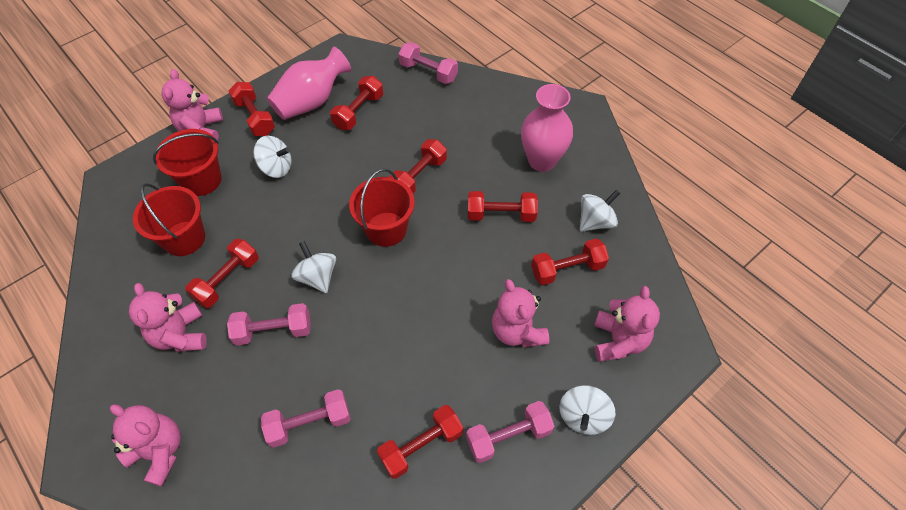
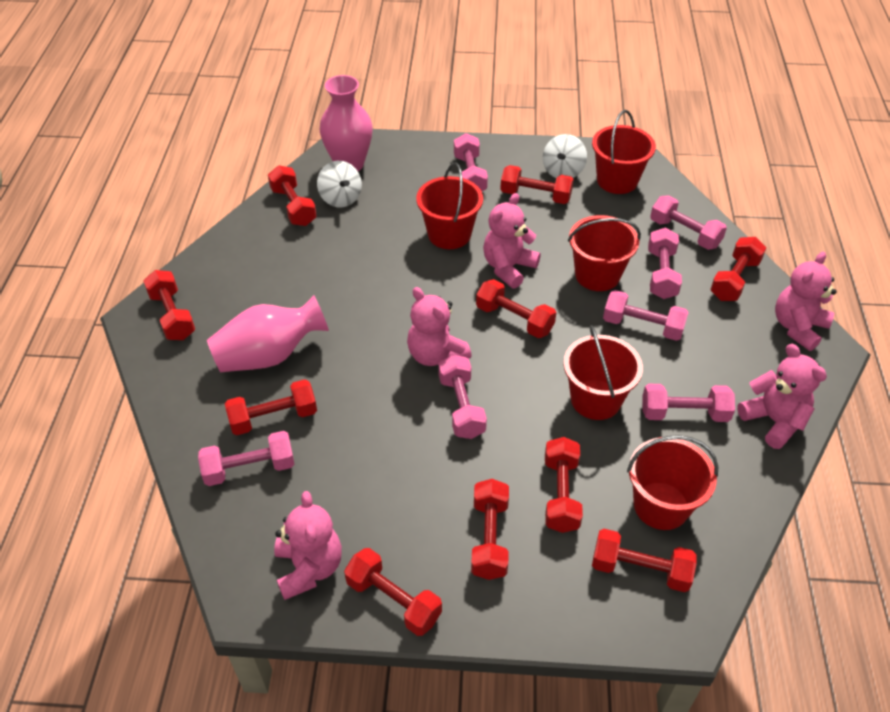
pink dumbbell: [227,303,311,346] [261,389,351,448] [398,42,458,84] [466,401,554,463] = 4 -> [198,431,295,486] [438,354,487,439] [454,133,488,191] [603,290,689,341] [642,384,735,422] [648,227,682,299] [650,195,727,250] = 7
red bucket: [133,183,205,256] [153,129,222,196] [349,169,415,247] = 3 -> [416,162,483,249] [563,325,643,420] [568,215,641,291] [592,110,656,194] [627,435,718,530] = 5
red dumbbell: [185,239,259,308] [229,82,275,136] [330,76,383,130] [377,405,463,479] [389,139,447,193] [468,191,538,222] [531,239,609,285] = 7 -> [143,270,195,340] [225,379,317,435] [268,165,317,226] [344,548,442,636] [471,479,509,580] [476,279,556,338] [500,165,574,204] [545,437,583,533] [592,529,697,592] [710,237,766,301] = 10
white spinning top: [253,136,292,178] [291,241,336,293] [559,385,615,435] [580,190,620,232] = 4 -> [317,161,362,207] [543,134,587,178] = 2

